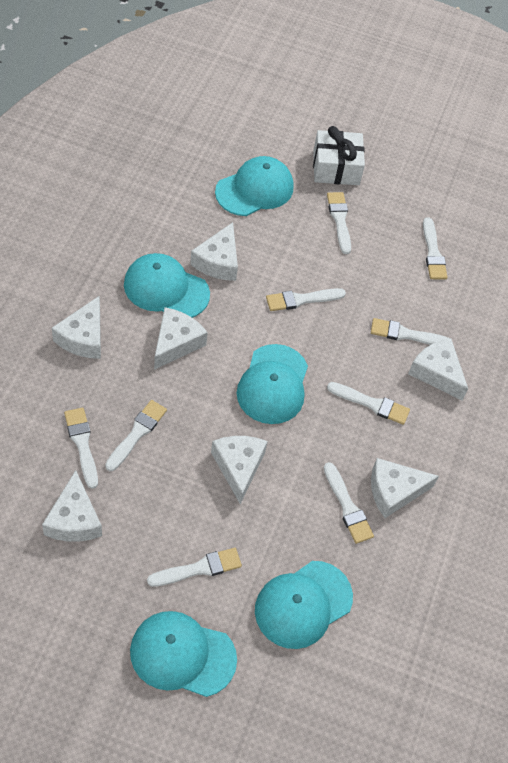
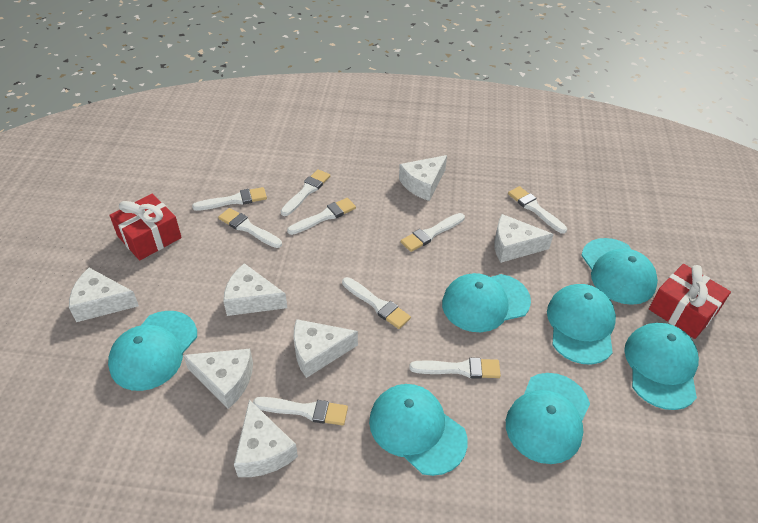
red gift: none = 0 -> [109,194,182,260] [649,264,731,339] = 2
turquoise cap: [124,253,210,318] [130,611,237,697] [215,156,294,216] [237,344,308,424] [255,561,353,649] = 5 -> [108,311,197,391] [369,384,468,476] [442,273,531,332] [506,373,590,464] [547,284,616,365] [581,238,658,305] [624,323,699,410] = 7
white gift: [313,126,365,185] = 1 -> none = 0

